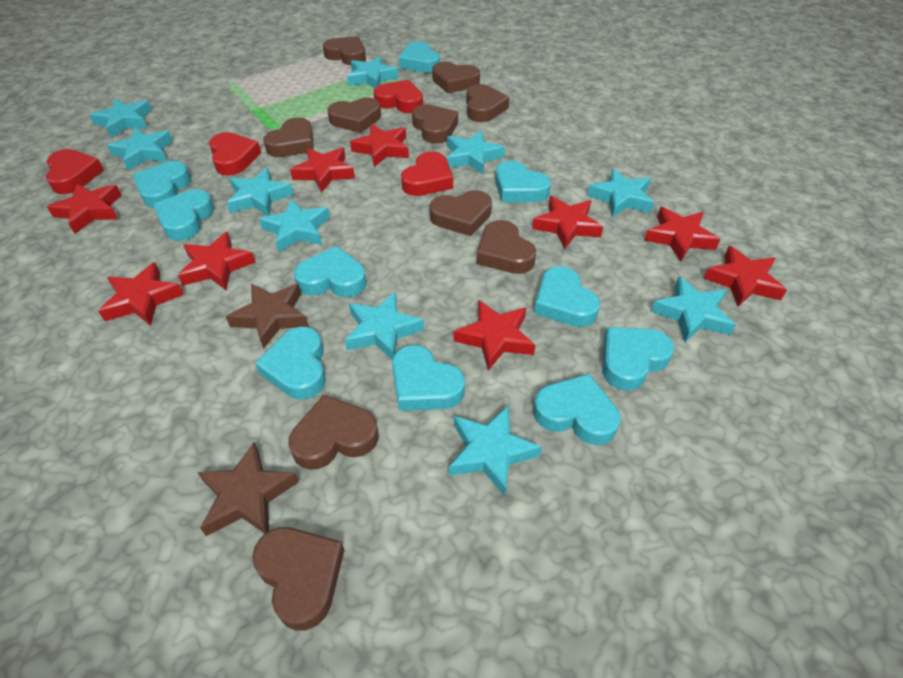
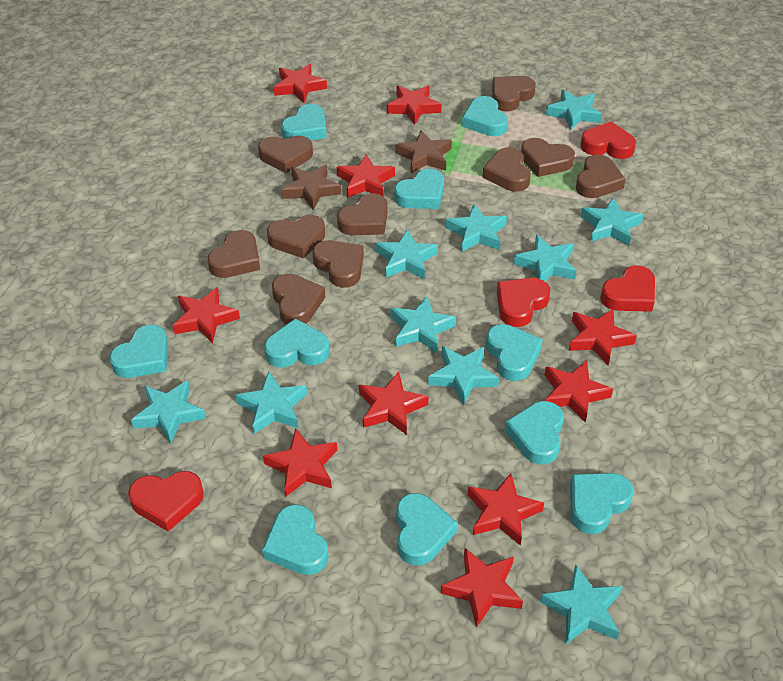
red star: [47,184,121,234] [98,262,184,326] [178,232,256,290] [290,147,355,193] [350,124,409,167] [454,300,535,371] [532,196,603,249] [644,207,720,262] [703,246,787,307] = 9 -> [173,287,240,343] [263,429,337,497] [274,64,327,103] [337,154,395,198] [359,372,429,435] [387,85,441,125] [441,548,523,628] [468,473,544,546] [545,361,613,423] [569,308,637,365] = 10

